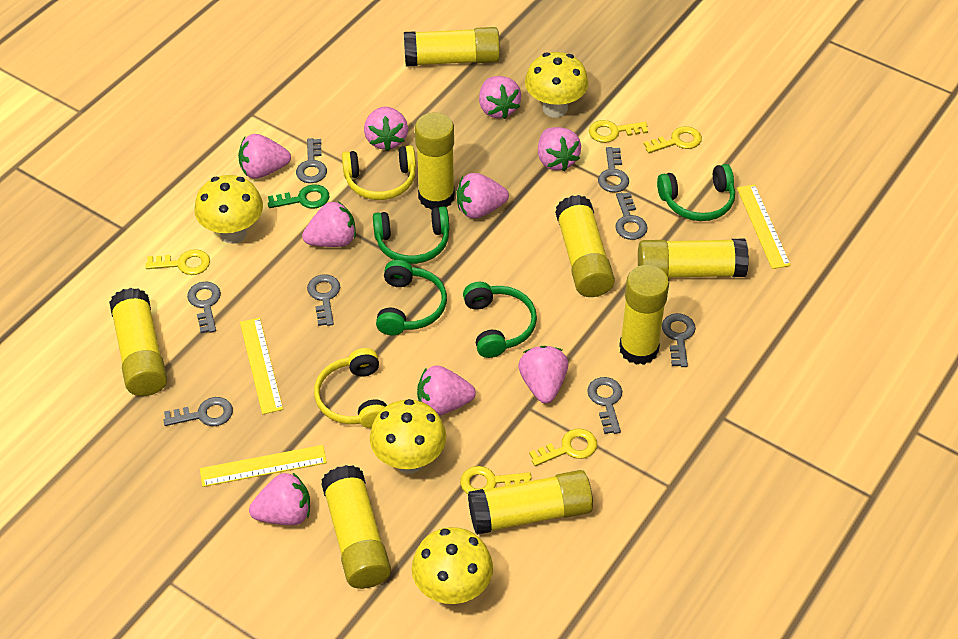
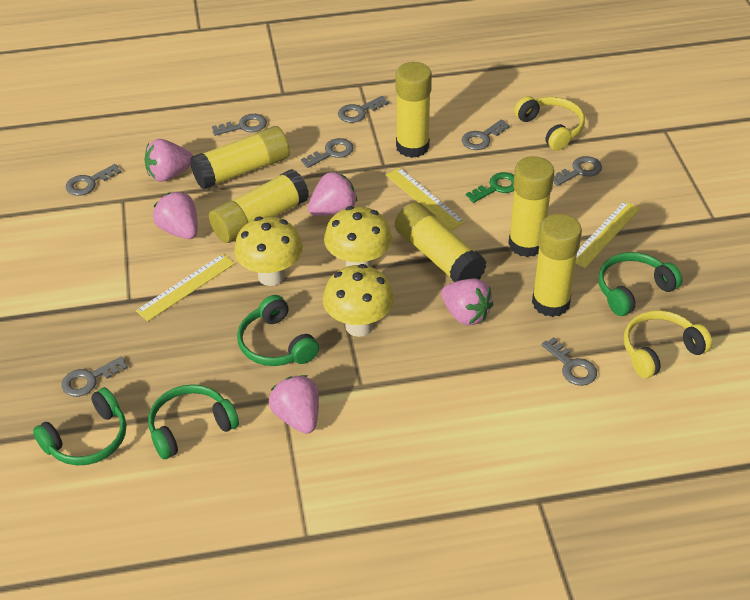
pink strawberry: [238,134,291,179] [249,473,310,525] [302,201,356,247] [364,107,408,151] [417,366,476,416] [457,173,509,218] [479,76,521,119] [518,346,568,404] [538,127,581,171] = 9 -> [144,139,193,182] [153,191,198,239] [269,375,319,434] [308,171,357,216] [441,278,493,326] = 5
yellow glue stick: [109,288,167,396] [321,465,391,589] [404,27,500,67] [415,112,455,210] [468,470,593,535] [555,195,615,297] [619,265,669,365] [638,239,749,278] = 8 -> [190,126,290,190] [209,169,309,243] [395,202,487,282] [396,62,432,158] [508,156,554,257] [532,214,582,317] = 6
yellow key: [145,249,210,275] [460,466,532,494] [529,428,597,466] [589,120,648,143] [644,126,702,153] = 5 -> none = 0
yellow mushroom: [195,175,263,244] [370,399,446,474] [412,527,493,604] [525,52,589,118] = 4 -> [234,217,303,286] [323,264,394,337] [324,206,392,267] = 3

